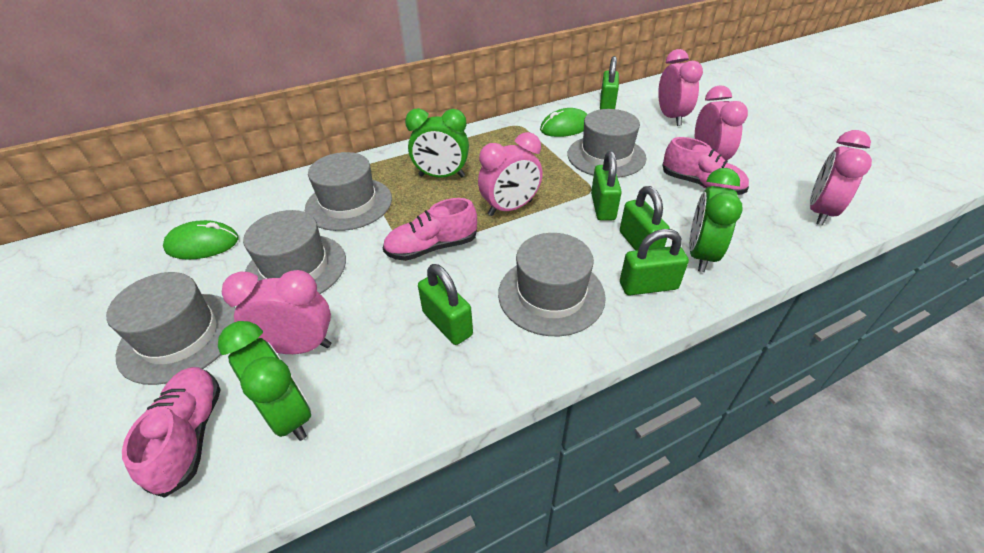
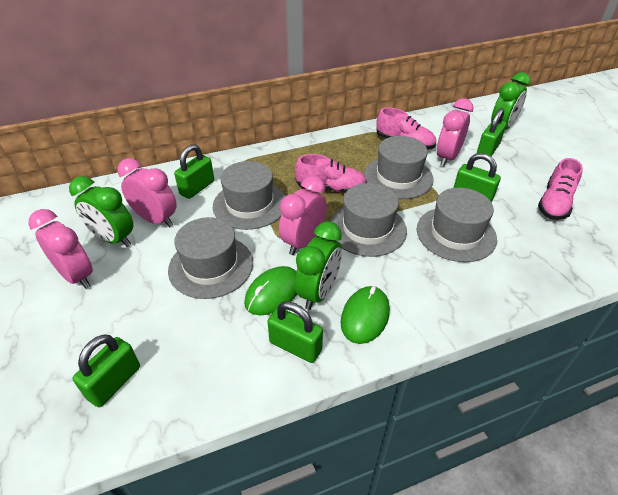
pink clock: [222,270,331,354] [478,132,543,216] [658,49,703,126] [695,86,748,161] [810,130,872,225] = 5 -> [28,209,93,289] [118,158,177,227] [279,175,327,255] [437,98,474,166] = 4

